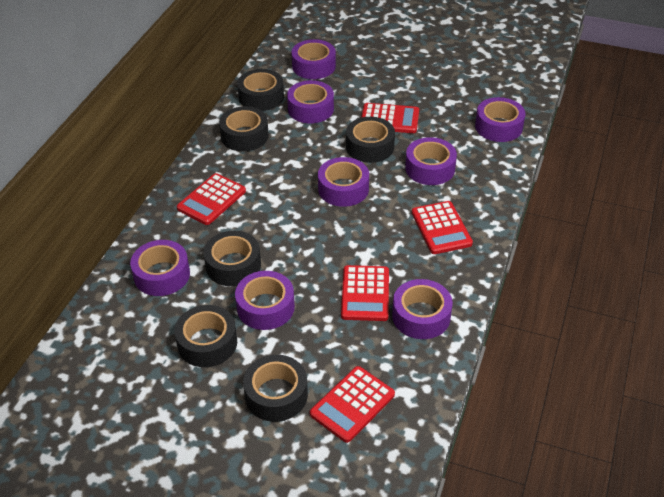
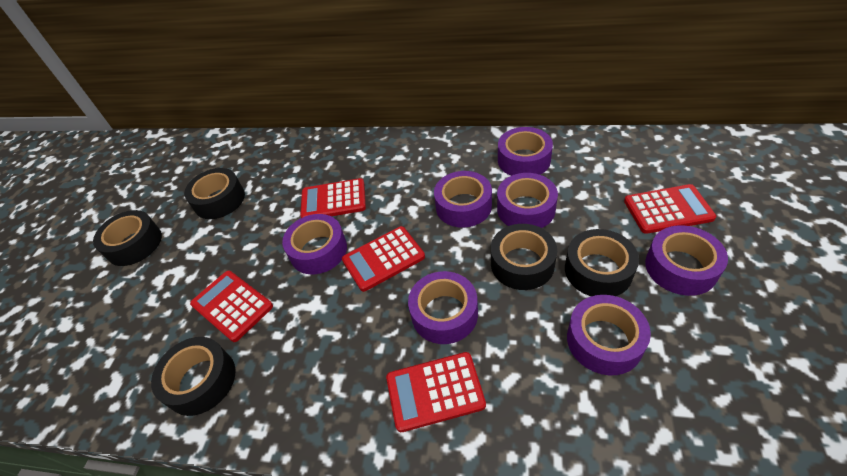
black tape: [174,305,237,367] [204,231,261,286] [219,106,269,151] [237,69,284,111] [243,355,308,422] [346,117,395,163] = 6 -> [93,210,162,266] [151,337,236,416] [184,168,245,219] [491,224,557,290] [565,229,639,296] = 5
purple tape: [130,240,190,296] [235,271,295,330] [287,80,334,123] [291,39,336,79] [318,157,369,207] [392,279,453,339] [405,137,457,185] [475,97,525,142] = 8 -> [282,214,347,274] [408,271,478,344] [434,171,492,228] [497,173,558,228] [498,127,553,176] [567,295,651,375] [645,225,728,296] = 7

